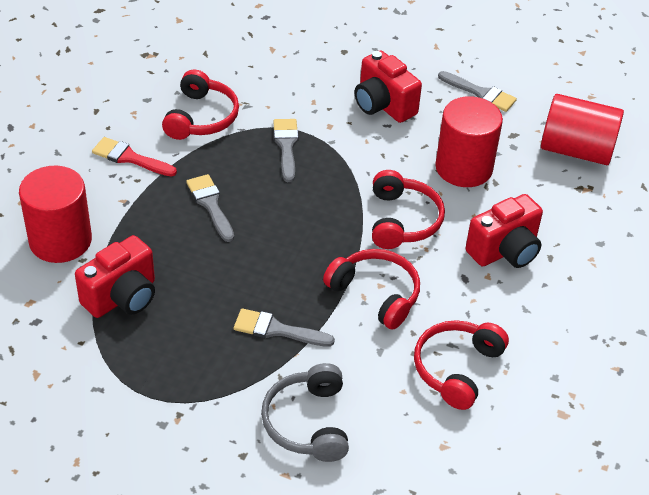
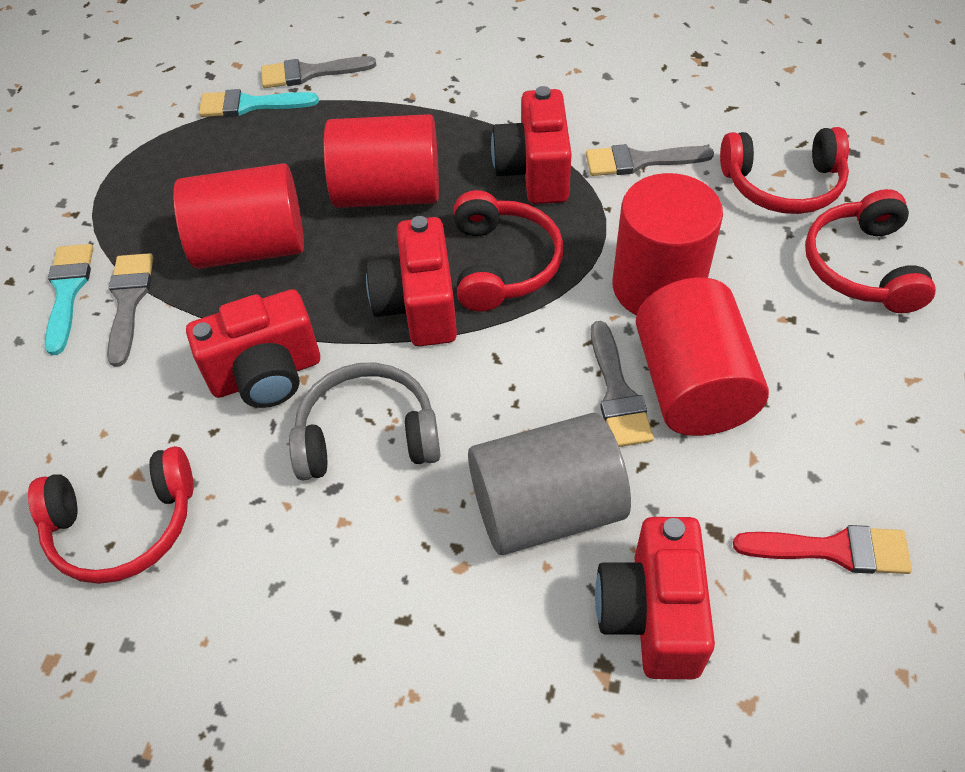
grey cylinder: none = 0 -> [468,413,631,555] = 1
red camera: [75,235,155,318] [355,50,422,123] [466,194,543,268] = 3 -> [186,289,320,408] [366,216,457,346] [491,86,572,204] [595,517,715,679] = 4
red cylinder: [19,165,92,263] [435,96,503,187] [541,94,624,165] = 3 -> [173,163,304,269] [323,114,439,208] [613,173,723,315] [636,277,769,436] = 4
turquoise brush: none = 0 -> [45,244,93,355] [199,89,319,117] = 2

